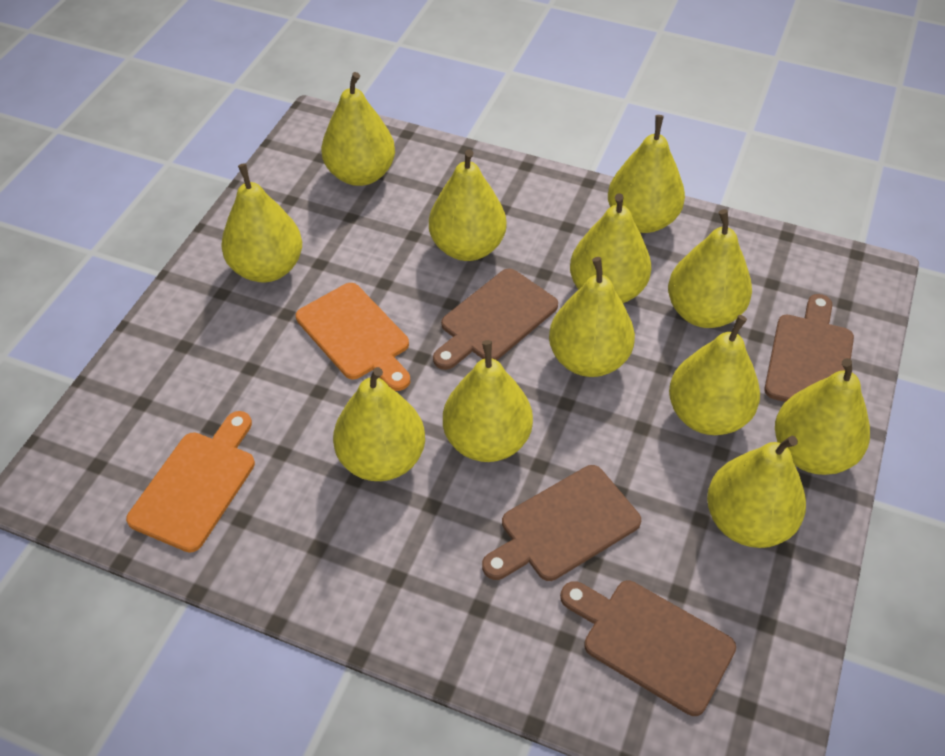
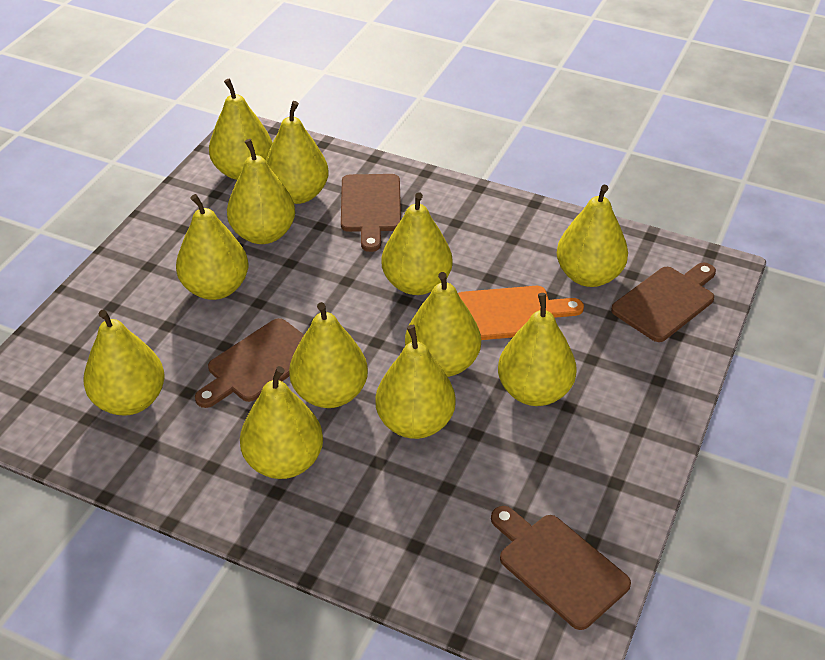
orange cutting board: [126,411,255,553] [296,283,410,391] = 2 -> [458,286,584,340] = 1

